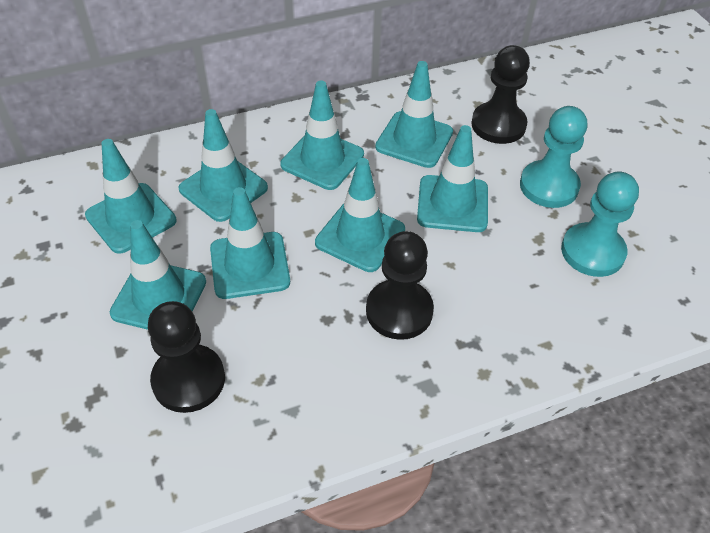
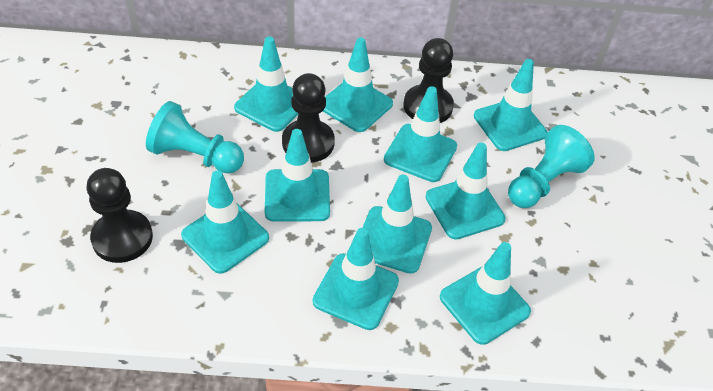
turquoise traffic cone: [85,139,177,254] [110,220,206,330] [179,109,268,222] [210,187,290,299] [280,81,364,190] [315,158,405,272] [375,61,453,168] [417,125,488,232] = 8 -> [181,170,269,274] [234,36,298,132] [265,129,330,222] [313,228,399,330] [323,38,393,132] [363,175,432,274] [384,86,457,182] [426,143,506,240] [440,242,531,345] [474,59,548,151] = 10

